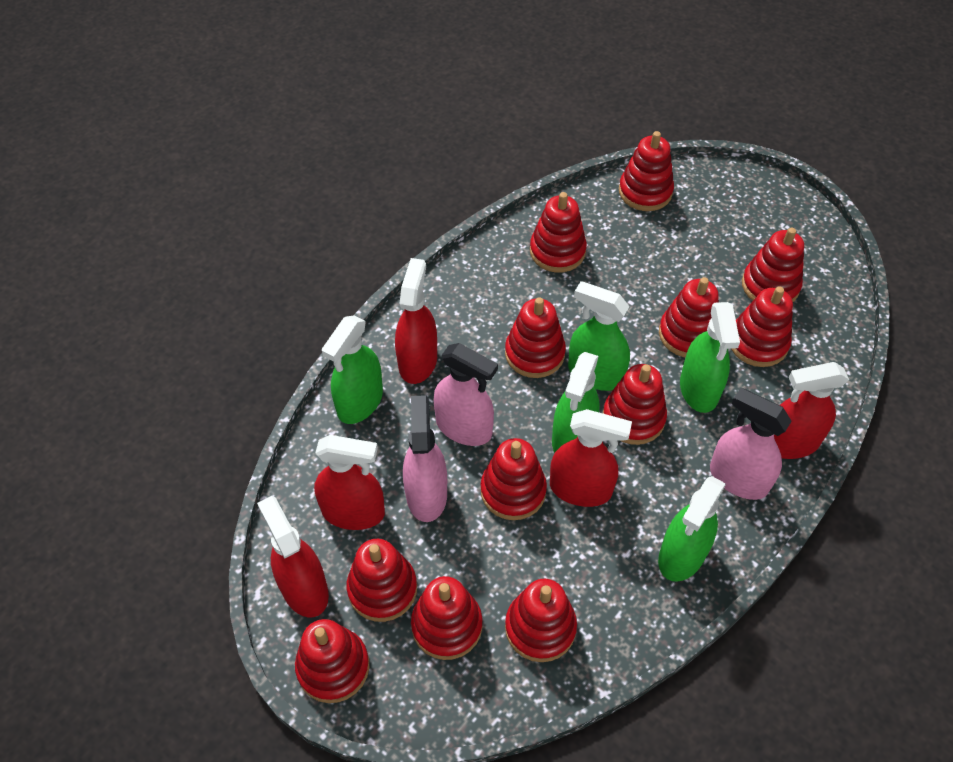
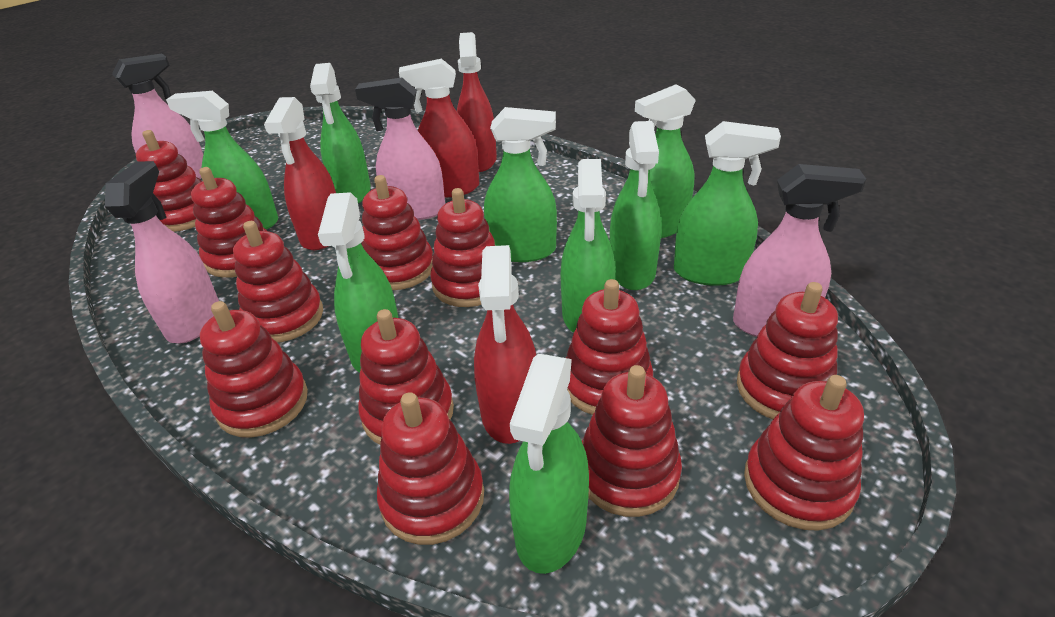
green spray bottle: [322,315,383,424] [552,352,600,453] [568,281,630,391] [658,476,726,582] [680,302,740,413] = 5 -> [166,91,278,229] [310,63,371,203] [318,192,398,373] [484,107,557,262] [509,354,589,574] [561,159,615,333] [610,121,661,290] [635,84,696,238] [674,121,781,286] = 9
pink spray bottle: [403,395,447,522] [434,343,498,446] [710,388,792,500] = 3 -> [105,161,219,344] [112,53,203,179] [355,78,445,220] [733,164,866,337] = 4
red spray bottle: [257,496,329,618] [314,435,385,530] [395,258,437,384] [550,409,632,507] [774,362,849,459] = 5 -> [264,97,336,250] [399,59,479,198] [457,32,497,172] [474,245,536,444] = 4

